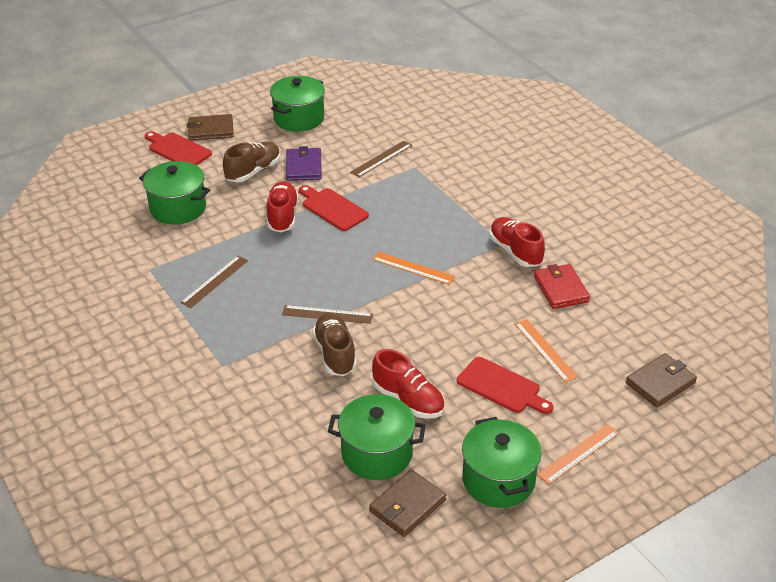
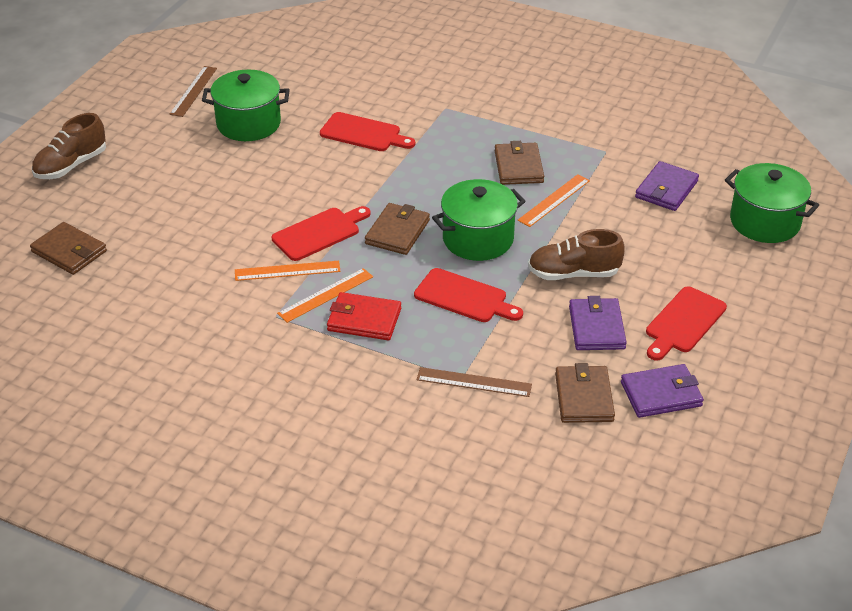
brown ruler: [180,256,248,308] [282,305,373,324] [350,141,412,177] = 3 -> [169,66,217,117] [416,367,532,397] = 2
brown wallet: [187,114,234,141] [369,469,446,537] [626,353,697,407] = 3 -> [30,222,107,275] [365,203,430,255] [495,141,544,185] [555,363,615,423] = 4
green pot: [139,161,210,224] [270,76,325,132] [328,394,426,480] [462,417,542,508] = 4 -> [202,70,290,141] [432,179,526,261] [725,163,819,243] = 3
purple wallet: [286,146,322,181] = 1 -> [569,296,627,350] [621,364,704,418] [635,161,699,211] = 3
red cutting board: [145,131,212,165] [299,185,369,231] [457,357,553,414] = 3 -> [272,206,370,261] [320,112,415,151] [414,268,523,322] [646,286,727,360] = 4
red shoe: [267,181,299,232] [372,349,445,419] [489,217,545,267] = 3 -> none = 0

